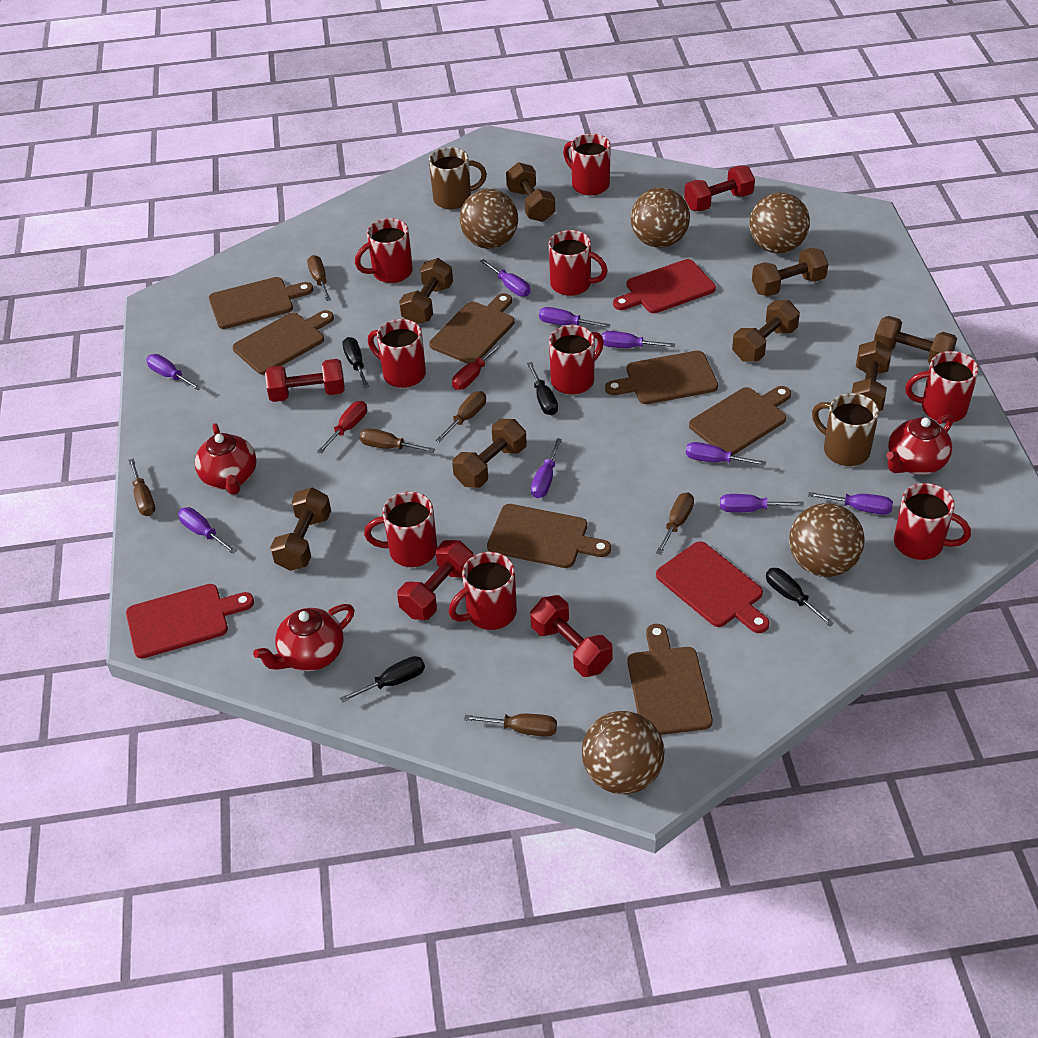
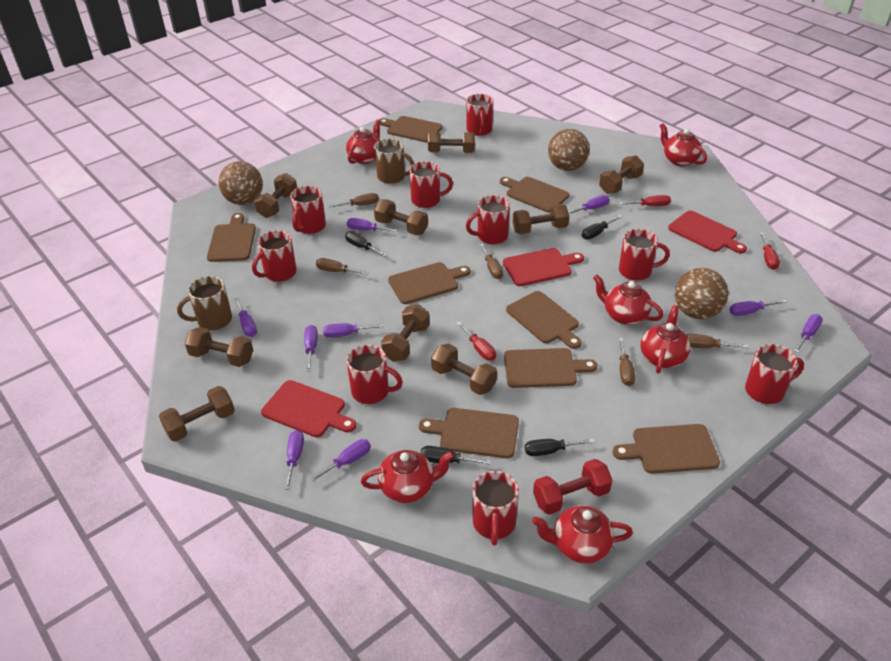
brown ball: [459,189,518,249] [582,711,665,794] [631,187,690,248] [749,193,810,253] [789,503,864,577] = 5 -> [219,161,263,205] [548,129,590,171] [675,268,728,319] = 3
brown cutting board: [209,277,313,329] [233,310,334,375] [429,293,514,364] [487,504,611,568] [605,351,718,404] [627,624,713,735] [689,386,791,456] = 7 -> [207,213,256,262] [380,116,443,142] [388,262,471,304] [419,408,519,458] [500,177,570,213] [504,348,597,388] [506,291,582,349] [613,424,720,474] = 8
brown dumbbell: [270,487,331,571] [399,258,453,324] [452,419,527,488] [506,162,555,222] [732,300,800,362] [752,248,828,296] [852,340,892,411] [874,316,957,364] = 8 -> [159,386,235,442] [185,327,253,367] [254,173,297,218] [374,200,428,235] [381,304,430,362] [428,132,475,153] [431,343,497,395] [513,204,569,234] [599,155,644,194] = 9
brown screwdriver: [128,458,155,516] [307,255,331,301] [359,428,435,453] [436,391,486,442] [464,714,557,737] [656,492,694,555] = 6 -> [316,258,369,275] [328,193,379,208] [479,243,504,279] [618,338,636,386] [686,334,749,349] = 5
red dumbbell: [265,359,345,402] [397,540,473,620] [530,595,613,677] [684,166,755,211] = 4 -> [533,459,612,515] = 1
red screwdriver: [317,401,367,454] [452,343,502,390] = 2 -> [457,321,496,361] [619,195,671,206] [760,233,780,269] = 3
red teapot: [195,423,257,495] [253,604,355,671] [886,414,953,475] = 3 -> [346,120,381,164] [361,450,454,503] [532,505,633,564] [593,275,664,325] [640,305,690,374] [660,123,707,166] = 6

